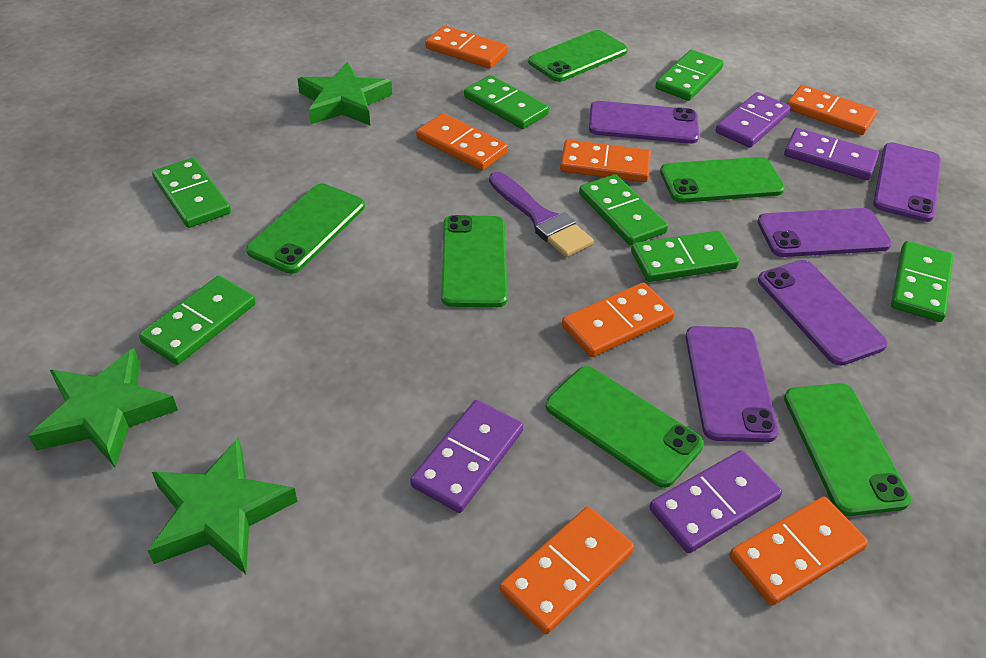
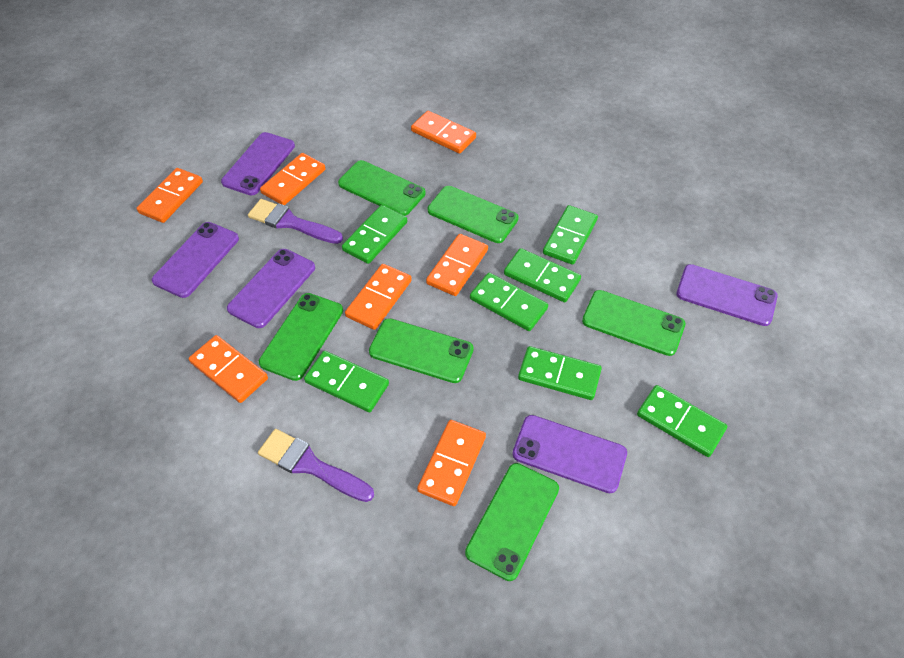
green star: [29,348,178,468] [148,438,298,574] [298,62,392,125] = 3 -> none = 0
purple brush: [489,172,594,257] = 1 -> [248,199,343,244] [258,429,374,502] = 2
purple domino: [410,400,523,513] [649,450,782,553] [716,92,791,148] [784,128,879,180] = 4 -> none = 0

